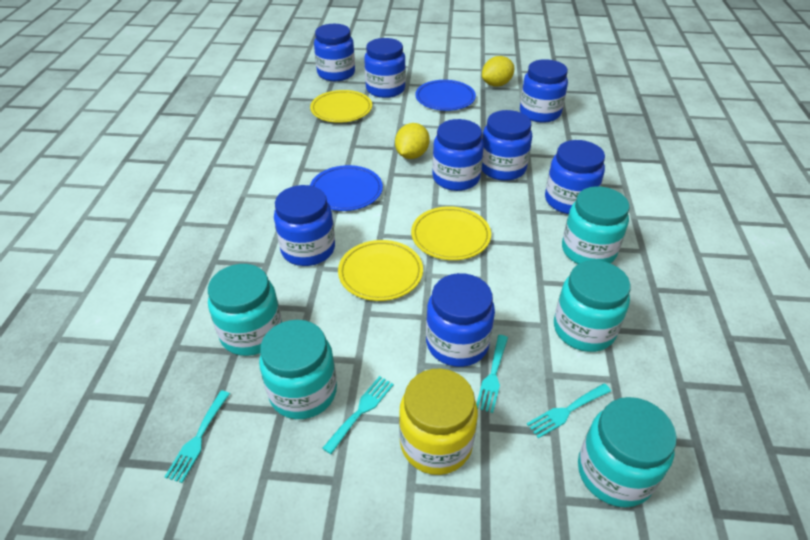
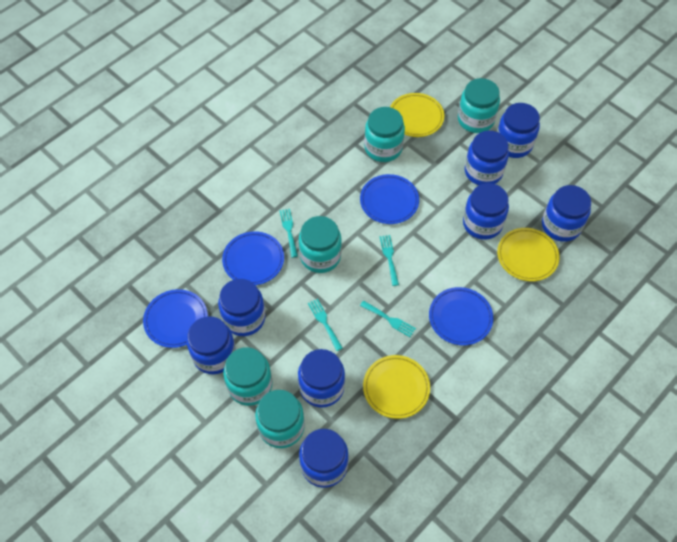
blue plate: [310,165,383,211] [415,80,476,111] = 2 -> [143,289,208,348] [222,231,284,285] [360,174,419,224] [429,287,493,345] = 4
yellow jar: [399,369,478,475] = 1 -> none = 0
yellow lemon: [395,123,430,159] [482,56,514,87] = 2 -> none = 0

